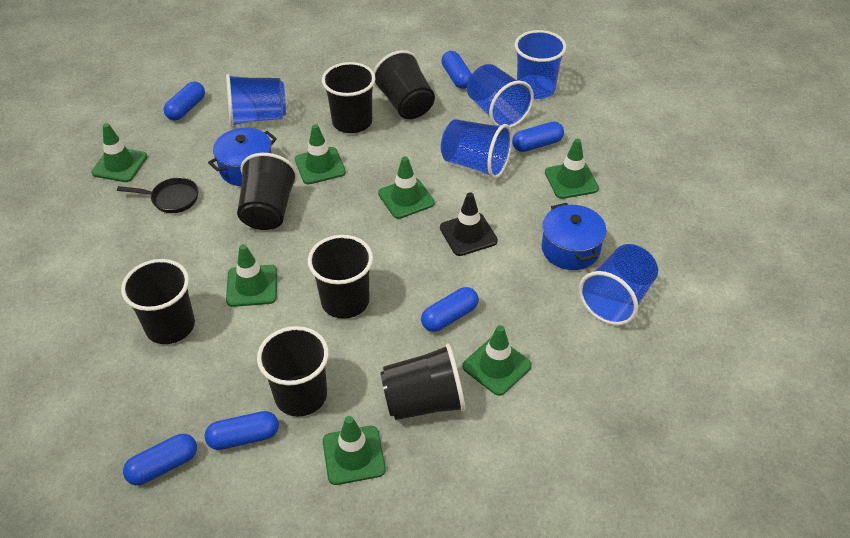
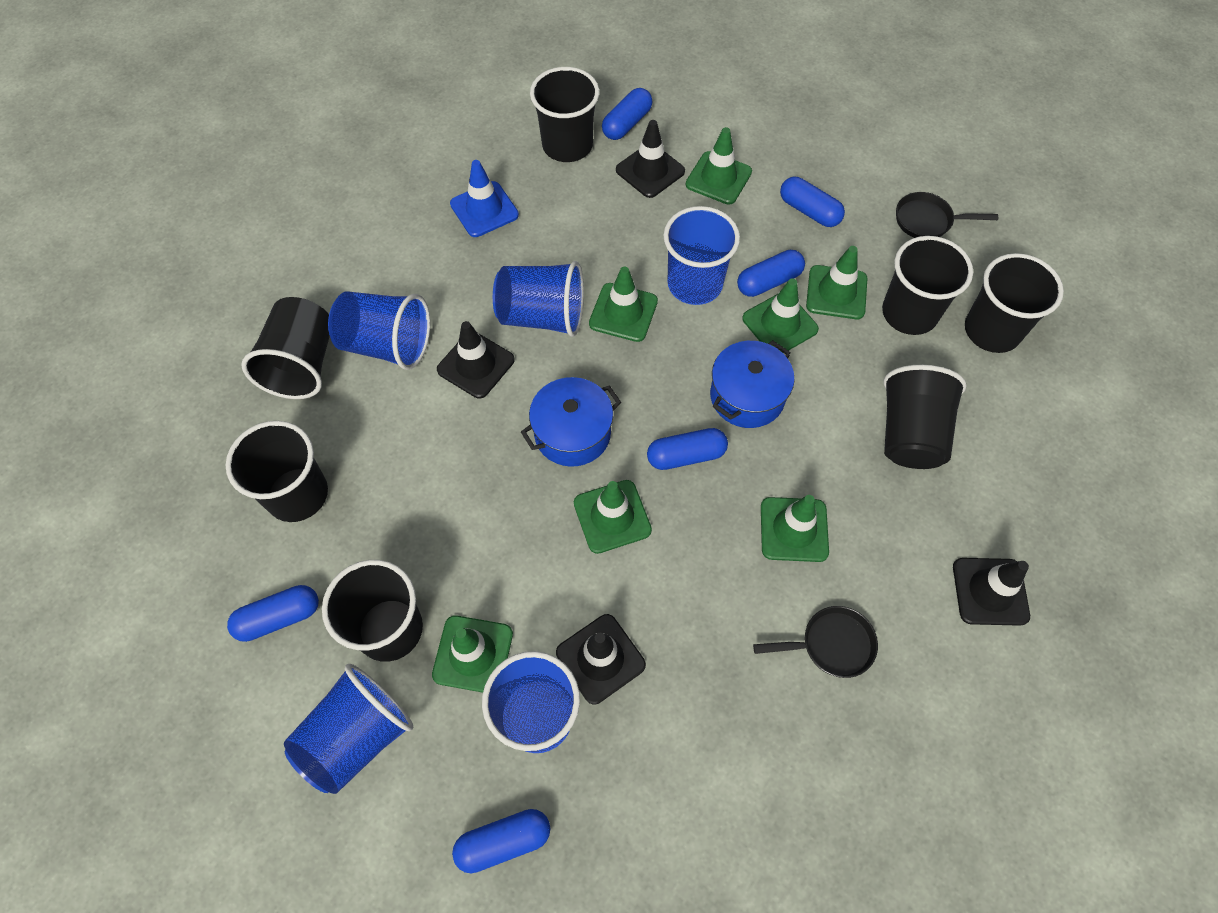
black pan: [117,177,198,213] = 1 -> [753,606,878,678] [896,192,998,238] = 2
black traffic cone: [440,192,498,256] = 1 -> [437,321,515,398] [556,614,646,705] [616,120,685,198] [953,558,1030,626] = 4
blue traffic cone: none = 0 -> [450,160,519,237] = 1

